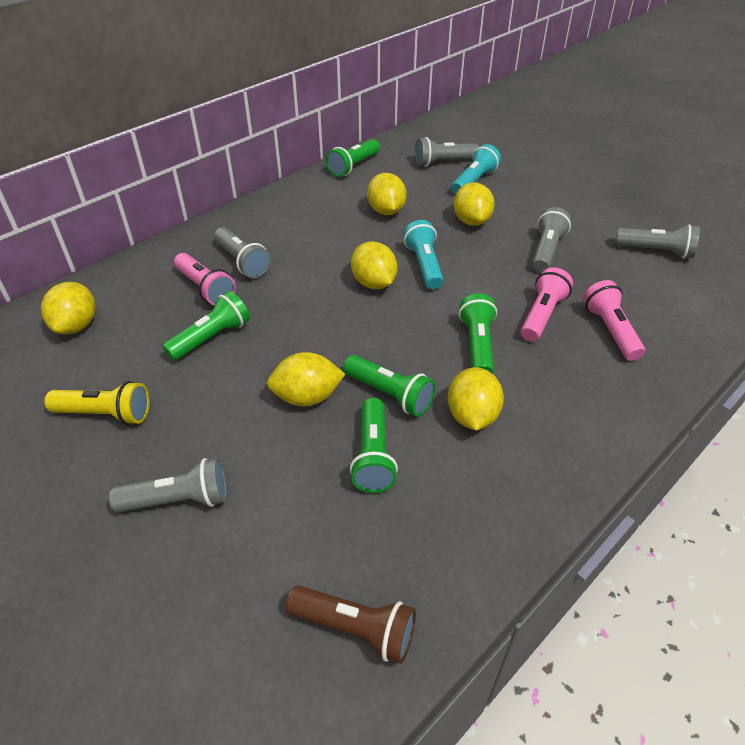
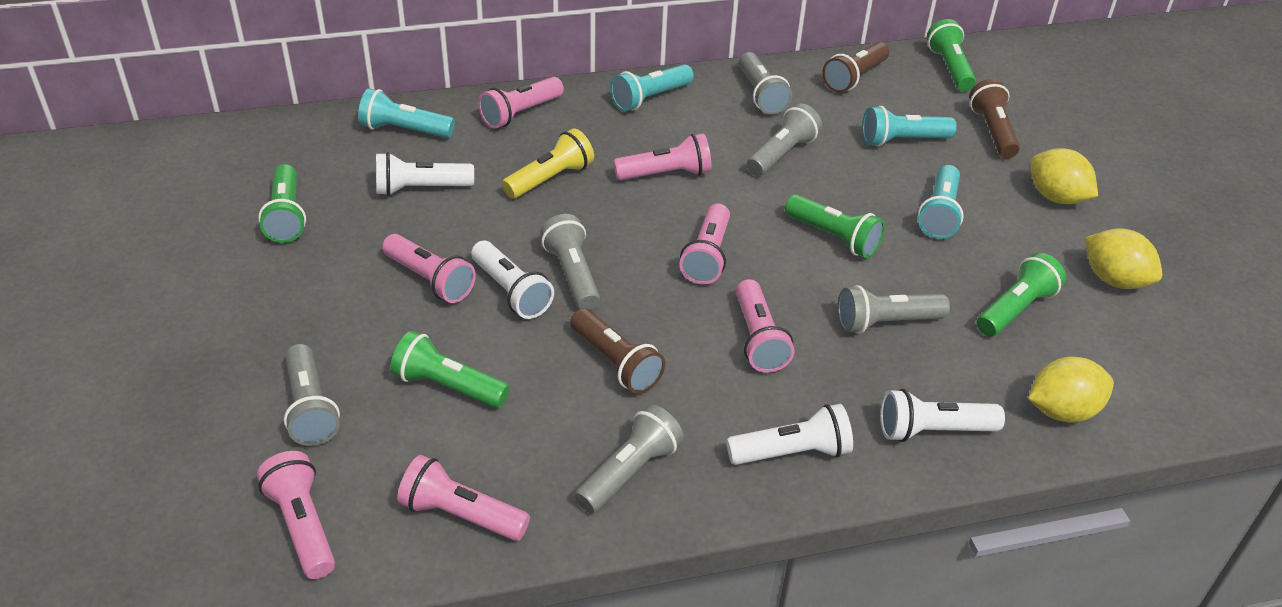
brown flashlight: [286,586,416,664] = 1 -> [570,308,665,394] [822,42,889,93] [969,79,1020,158] = 3
grey flashlight: [109,458,227,513] [214,227,271,278] [415,137,479,167] [532,207,571,273] [615,224,700,259] = 5 -> [284,344,340,446] [540,214,600,310] [575,404,684,513] [739,52,792,115] [747,104,822,176] [837,285,950,334] = 6
pink flashlight: [174,253,236,306] [520,267,573,342] [583,280,645,361] = 3 -> [257,451,335,579] [382,234,476,303] [397,455,530,541] [478,77,564,129] [614,134,711,180] [679,204,730,284] [736,279,795,372] = 7
turquoise flashlight: [404,220,444,289] [451,144,501,195] = 2 -> [358,88,455,138] [610,64,694,111] [862,106,957,147] [918,165,964,239] = 4
white flashlight: none = 0 -> [376,152,474,196] [471,241,554,319] [726,404,853,465] [880,389,1005,442] = 4
yellow lemon: [41,282,95,334] [267,352,345,406] [351,241,398,289] [367,173,407,215] [447,367,504,431] [454,182,495,226] = 6 -> [1028,357,1114,423] [1031,148,1098,204] [1085,228,1162,289] = 3

